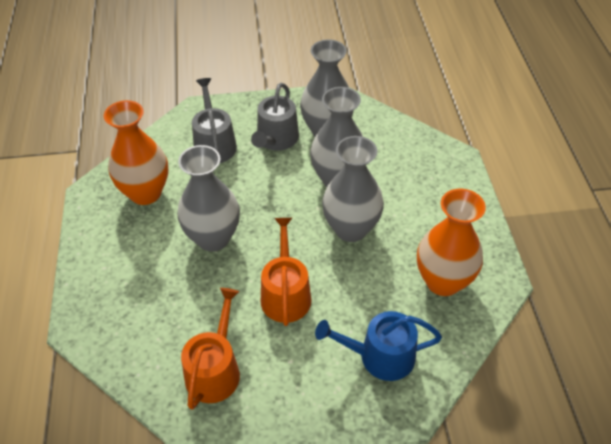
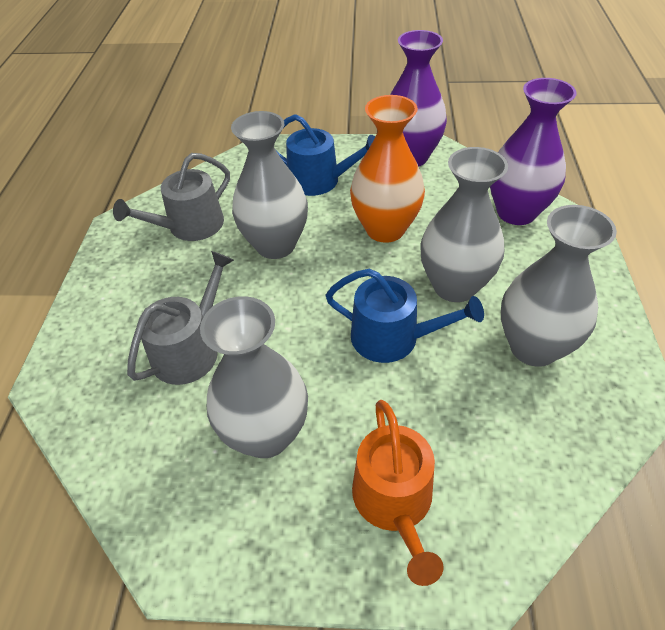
blue watering can: [315,311,442,381] = 1 -> [277,114,375,196] [325,269,484,363] = 2
orange vase: [104,100,168,205] [417,189,486,296] = 2 -> [350,95,425,243] = 1
orange watering can: [181,288,240,410] [261,218,311,326] = 2 -> [352,400,443,586] = 1
purple vase: none = 0 -> [390,30,447,167] [490,78,577,225] = 2

